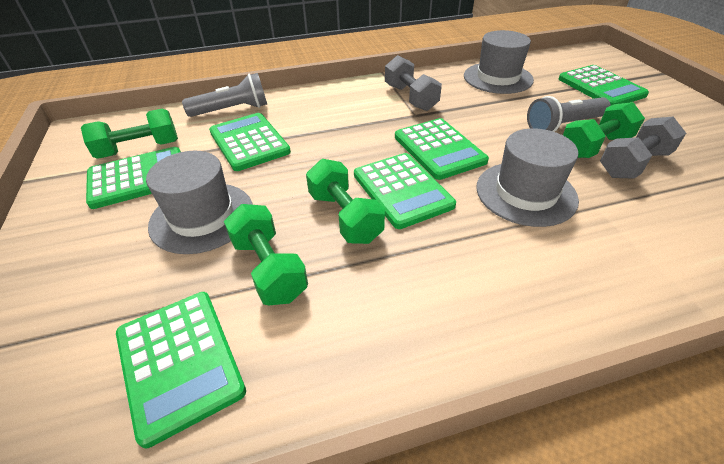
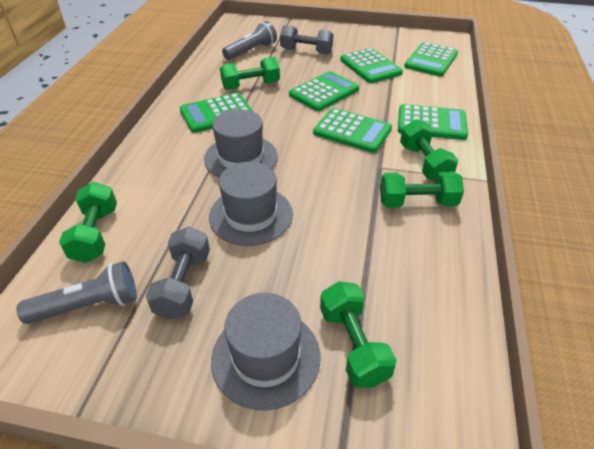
green dumbbell: [81,109,178,159] [224,204,308,306] [306,159,385,244] [563,102,645,158] = 4 -> [59,182,117,263] [220,57,280,90] [320,281,396,388] [380,171,464,208] [400,119,458,182] = 5

